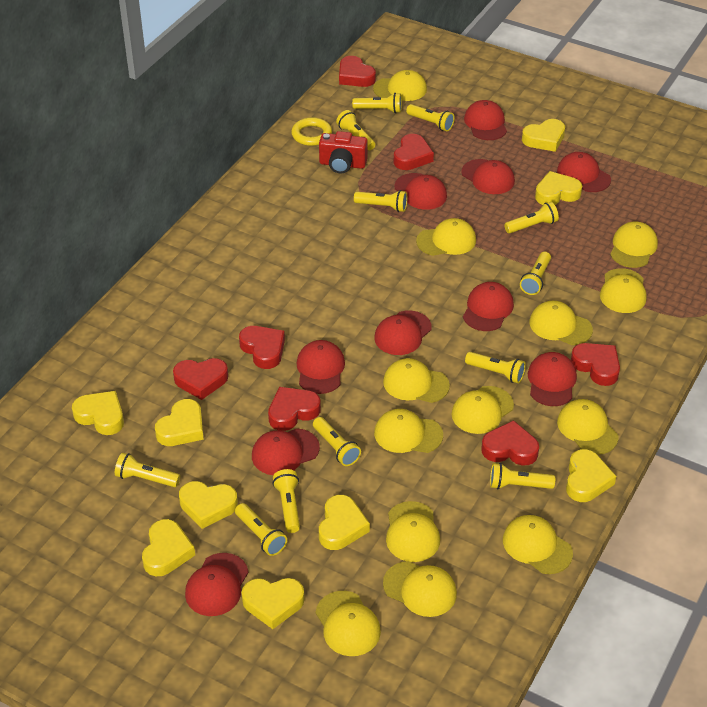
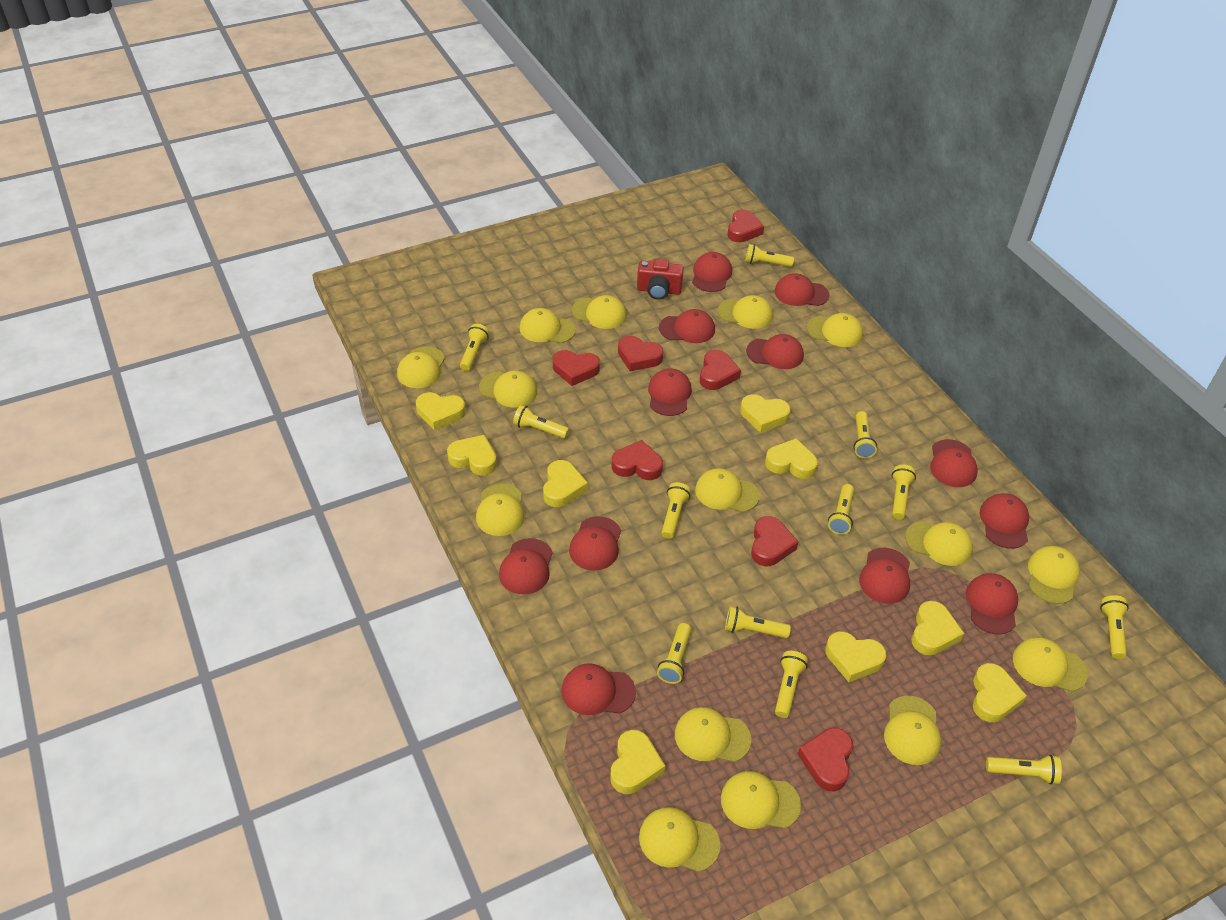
red cap: [185,553,249,616] [252,428,320,475] [296,340,345,394] [374,311,432,355] [394,173,447,210] [461,159,515,194] [463,282,514,331] [464,100,507,140] [528,352,577,406] [557,152,611,192] = 10 -> [499,538,553,595] [562,664,636,715] [569,516,621,571] [648,368,692,416] [659,309,715,343] [692,252,732,292] [746,334,804,369] [774,273,829,306] [859,548,910,604] [930,439,978,487] [966,573,1018,634] [980,493,1029,549] = 12
yellow cap: [315,591,381,656] [373,70,427,101] [374,409,443,453] [383,358,450,403] [383,561,457,617] [386,501,440,562] [416,218,476,256] [451,386,514,434] [503,515,573,574] [529,301,593,345] [557,399,618,455] [600,268,647,313] [610,221,658,268] = 13 -> [397,347,445,388] [476,484,525,536] [479,370,537,407] [520,308,576,343] [572,295,627,329] [639,807,720,872] [675,707,751,762] [695,468,759,512] [718,295,773,329] [721,771,801,829] [807,313,863,347] [884,696,941,765] [905,521,973,566] [1013,637,1088,692] [1028,546,1080,604] = 15
yellow ring: [291,117,332,146] = 1 -> none = 0

